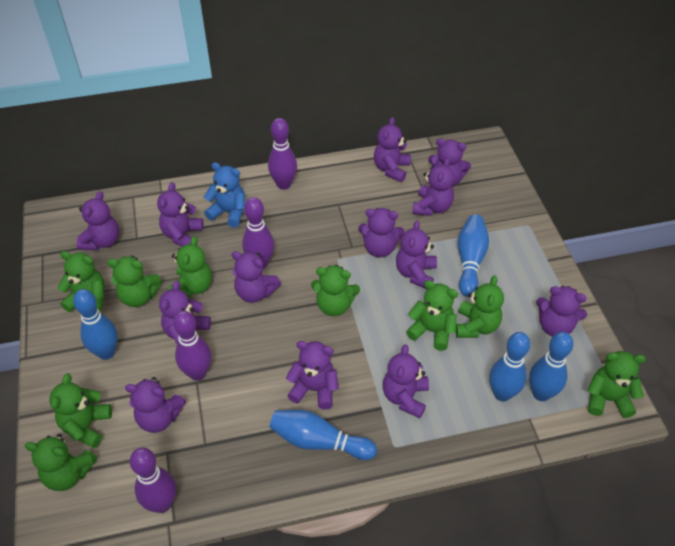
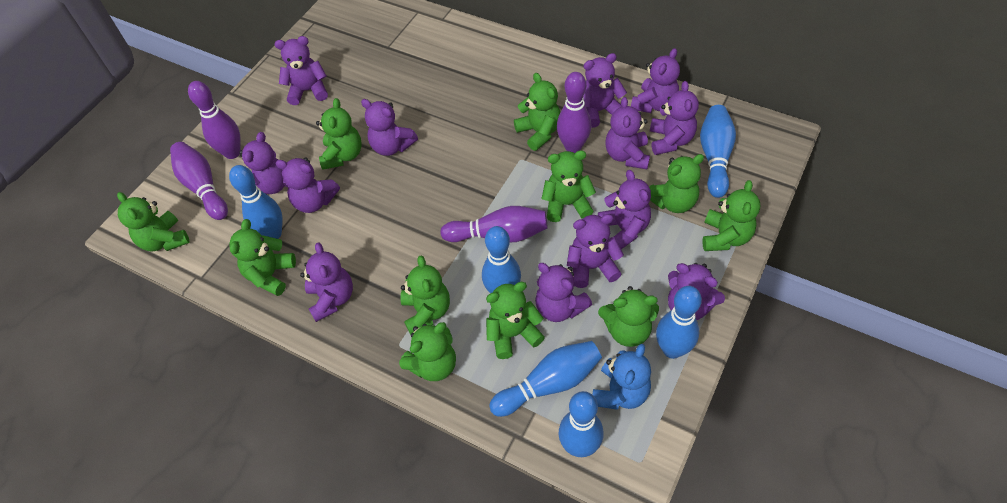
blue bowling pin: [73,289,118,360] [269,410,377,460] [458,215,489,297] [489,332,530,402] [529,332,573,401] = 5 -> [229,165,282,239] [482,226,521,293] [489,341,602,417] [559,391,604,457] [656,286,702,359] [700,105,736,198] = 6
green teddy bear: [25,433,97,491] [49,373,112,448] [57,251,105,312] [107,256,162,307] [169,236,212,298] [311,265,360,316] [406,280,458,351] [456,276,504,338] [587,351,646,418] = 9 -> [117,192,190,252] [229,219,296,296] [316,98,361,170] [399,322,456,381] [400,255,450,335] [486,282,545,359] [514,73,560,151] [541,150,596,222] [598,286,659,347] [649,154,704,213] [702,180,761,251] = 11

